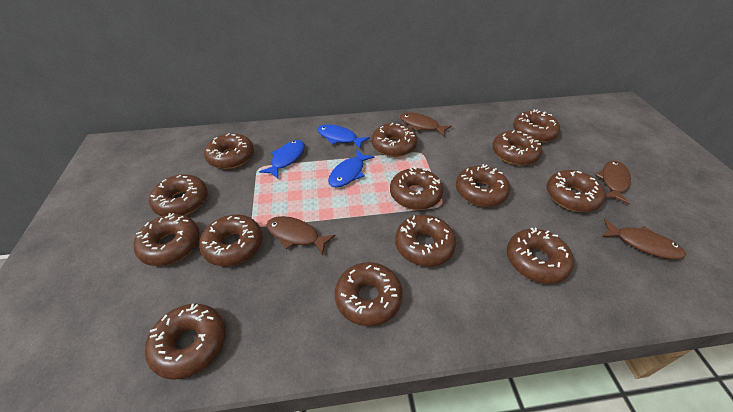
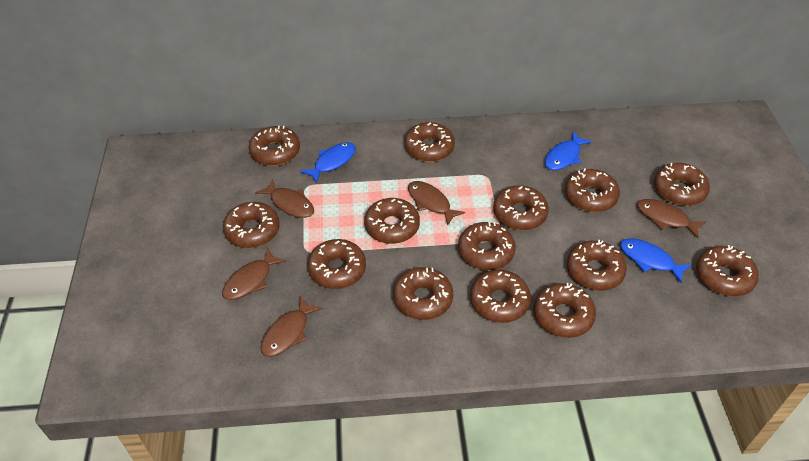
brown fish: [266,216,336,256] [400,112,452,136] [596,161,631,205] [602,219,686,259] = 4 -> [222,248,286,300] [256,179,314,218] [261,296,322,357] [408,181,465,225] [637,199,706,238] = 5

